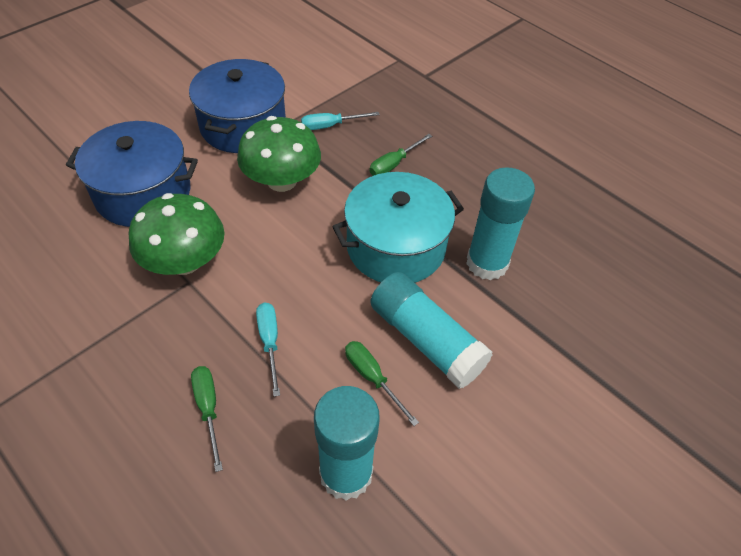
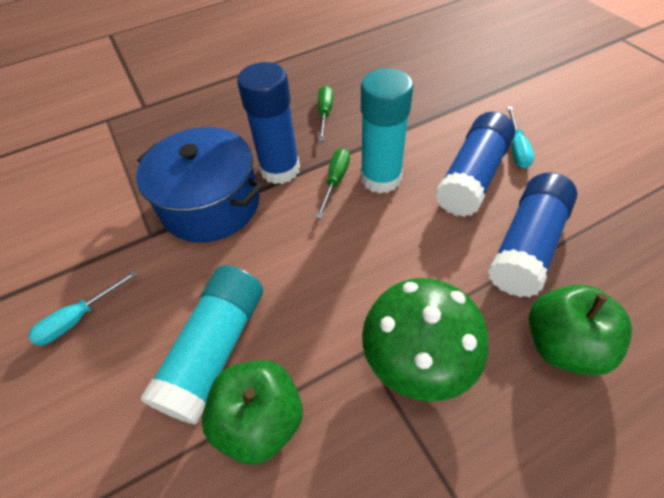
blue glue stick: none = 0 -> [237,62,300,184] [435,112,515,217] [488,172,577,297] = 3
blue pot: [66,121,198,227] [189,59,286,153] = 2 -> [136,127,262,242] = 1
green apple: none = 0 -> [202,360,302,465] [529,284,632,376] = 2
green mushroom: [129,193,225,275] [237,116,321,192] = 2 -> [362,278,488,402] = 1
green screwdriver: [191,366,223,472] [345,341,419,426] [370,134,432,176] = 3 -> [316,148,350,219] [318,85,333,141] = 2
turquoise glue stick: [314,386,380,501] [370,272,493,389] [466,167,535,280] = 3 -> [140,265,263,425] [361,68,413,194] = 2
turquoise pot: [332,172,464,283] = 1 -> none = 0

